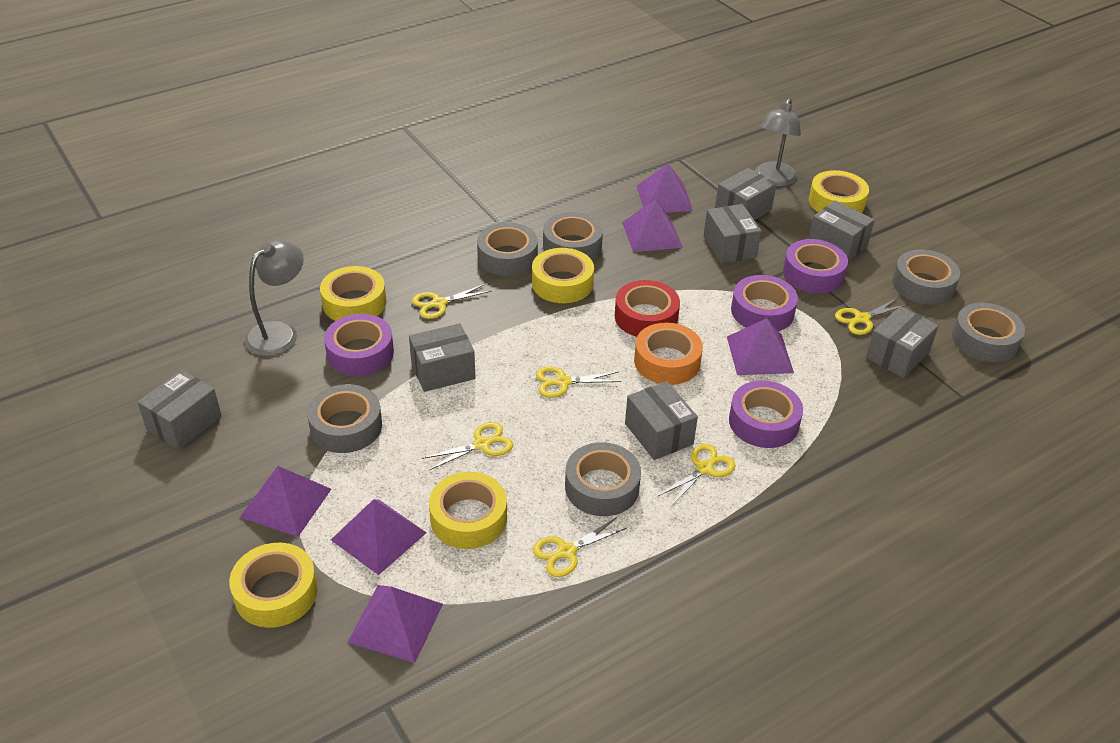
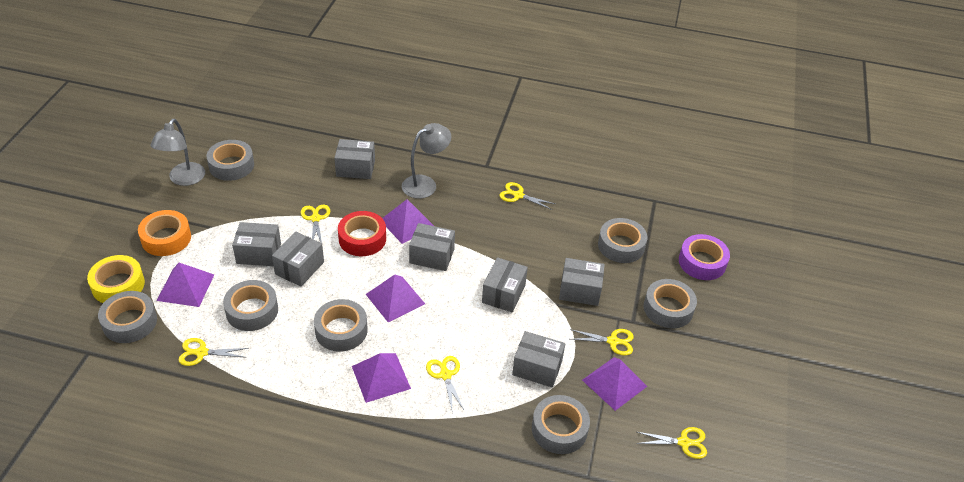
grey tape: [307,384,382,453] [477,222,538,276] [543,212,603,260] [565,442,641,516] [892,250,960,305] [952,303,1025,362] = 6 -> [98,291,157,343] [207,140,254,181] [223,280,278,331] [314,299,368,352] [532,395,590,454] [598,218,647,263] [644,279,697,328] = 7
purple pyramid: [240,466,331,537] [331,499,427,575] [347,585,443,663] [622,199,683,252] [637,164,693,213] [727,318,794,375] = 6 -> [156,263,214,307] [352,353,411,403] [366,275,425,322] [382,199,434,244] [582,357,647,411] = 5
purple tape: [324,314,394,376] [729,380,803,448] [731,275,798,331] [783,239,848,293] = 4 -> [679,234,730,280] = 1
yellow tape: [229,543,318,628] [320,266,387,321] [429,472,507,549] [532,248,594,303] [809,170,869,213] = 5 -> [87,255,145,303] = 1

